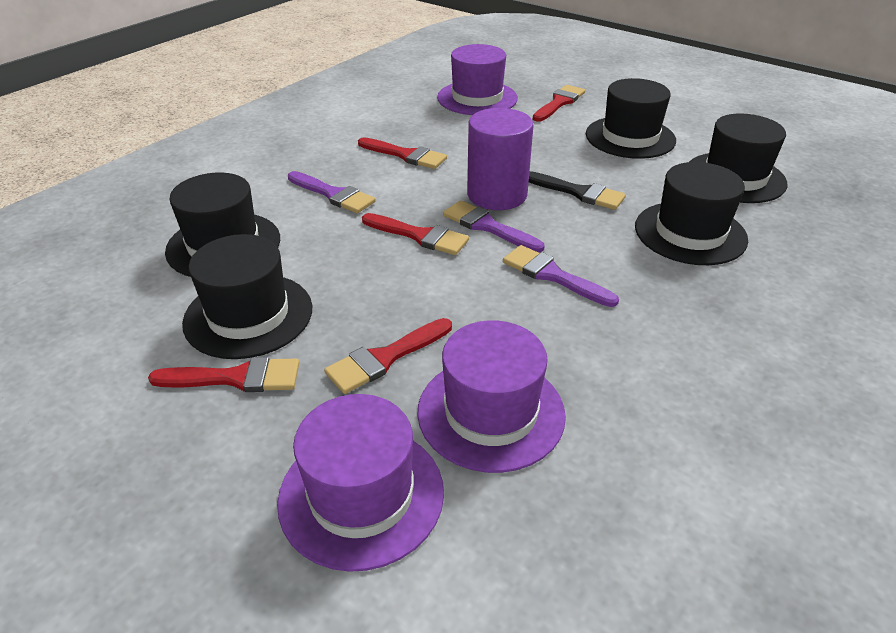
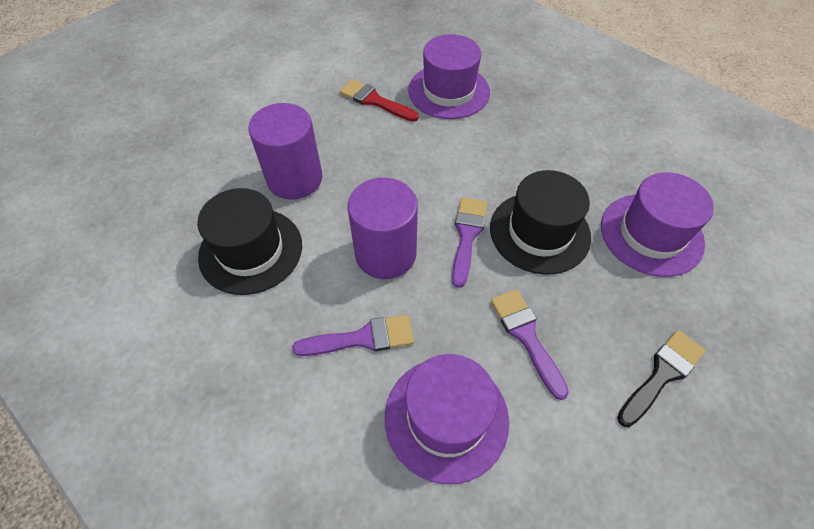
black hat: [165,173,280,277] [182,234,312,359] [586,78,676,159] [635,162,748,265] [689,113,788,203] = 5 -> [197,188,302,295] [490,170,591,275] = 2
purple cylinder: [467,108,534,210] = 1 -> [248,103,322,200] [348,178,418,279] = 2
red brush: [148,357,299,392] [324,318,452,394] [358,137,447,169] [362,213,469,255] [533,85,585,122] = 5 -> [339,79,419,122] = 1

